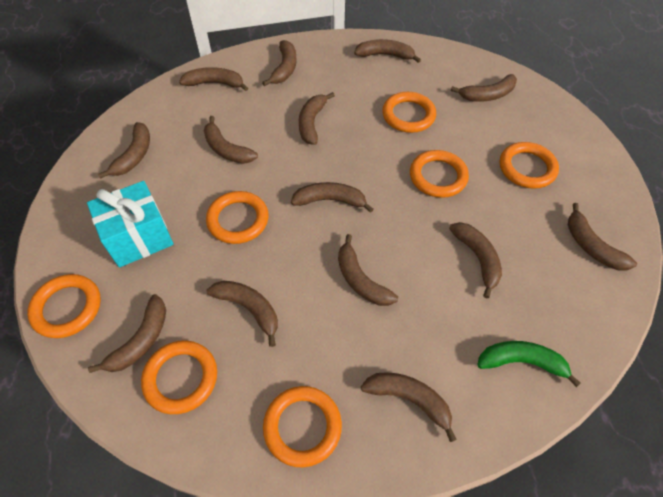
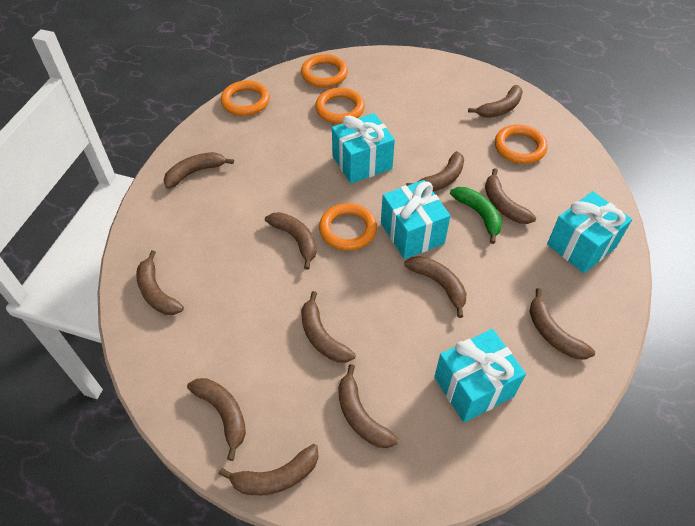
brown banana: [88,294,166,373] [98,122,150,179] [179,67,248,91] [204,116,258,164] [206,281,278,347] [262,40,297,86] [291,182,373,213] [299,92,335,145] [338,234,398,306] [354,39,421,63] [361,372,457,442] [449,222,502,298] [451,74,517,102] [568,203,637,271] = 14 -> [136,250,184,315] [164,152,234,189] [187,378,246,461] [219,444,319,495] [265,212,317,270] [301,291,356,363] [338,364,398,448] [404,256,466,318] [406,151,464,192] [468,85,523,118] [485,168,536,224] [529,288,595,360] = 12
orange ring: [27,274,101,338] [141,340,217,414] [206,191,268,244] [263,386,342,467] [382,92,436,133] [410,150,469,198] [500,142,559,189] = 7 -> [221,80,270,116] [301,54,348,87] [315,88,365,124] [319,203,377,251] [495,124,548,164] = 5
turquoise gift: [87,181,174,267] = 1 -> [332,113,395,184] [381,180,450,259] [434,329,526,423] [547,191,632,273] = 4

